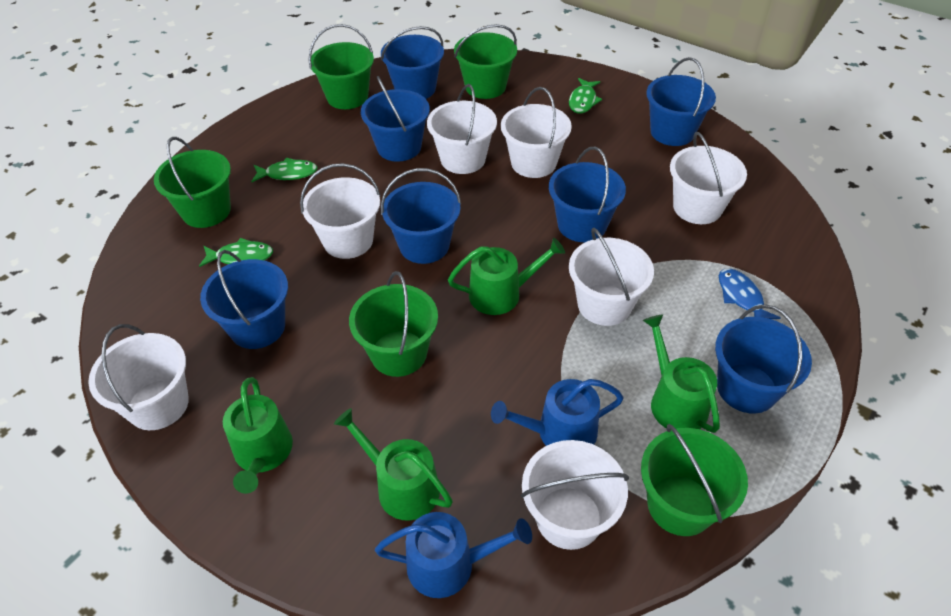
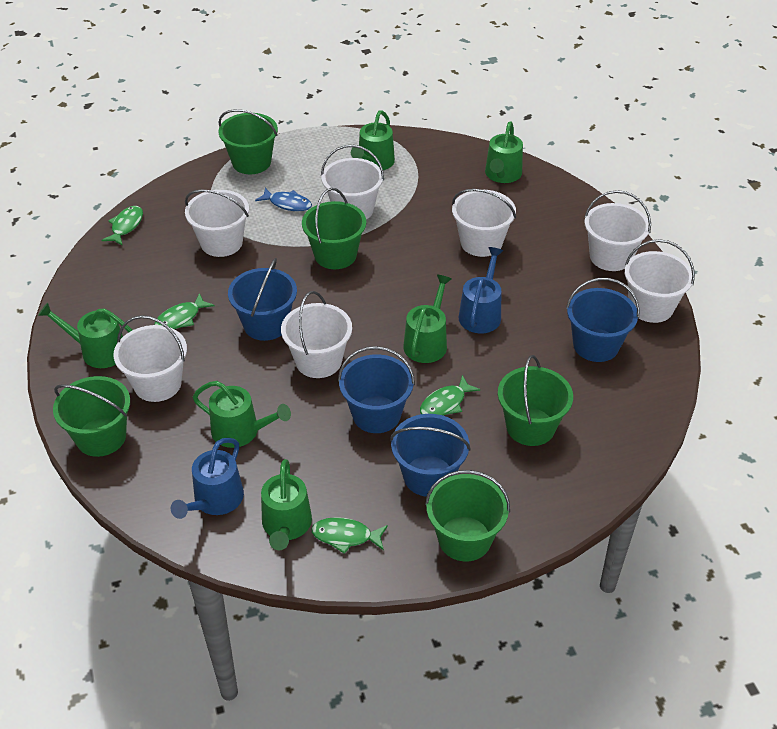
blue bucket: [200,250,288,349] [361,76,430,162] [381,26,444,99] [381,168,461,264] [549,147,626,242] [646,57,716,146] [715,305,812,413] = 7 -> [228,258,297,341] [338,346,415,433] [390,414,471,497] [566,278,640,362] = 4
green fish: [199,238,273,267] [251,158,317,182] [569,78,602,114] = 3 -> [101,206,143,246] [154,293,215,329] [311,517,388,554] [420,375,481,416] = 4
green watering can: [223,377,293,494] [334,408,453,521] [448,238,565,315] [643,314,720,433] = 4 -> [38,302,132,368] [193,381,291,448] [261,459,312,550] [351,110,395,170] [403,274,452,363] [485,121,523,183] = 6

